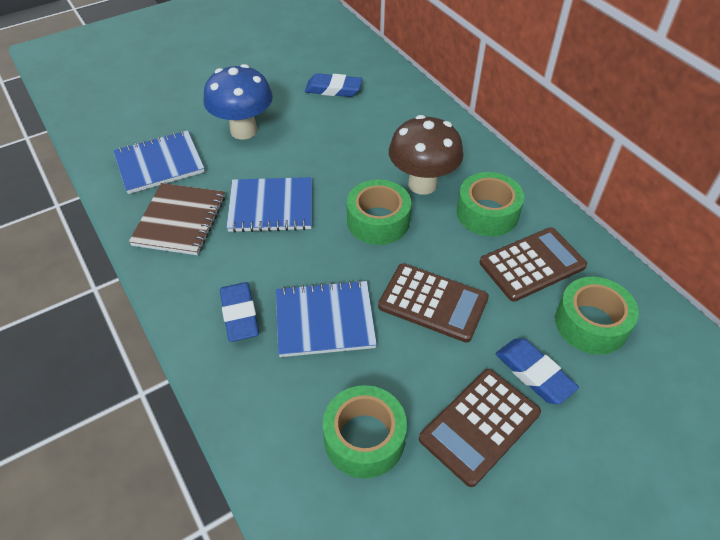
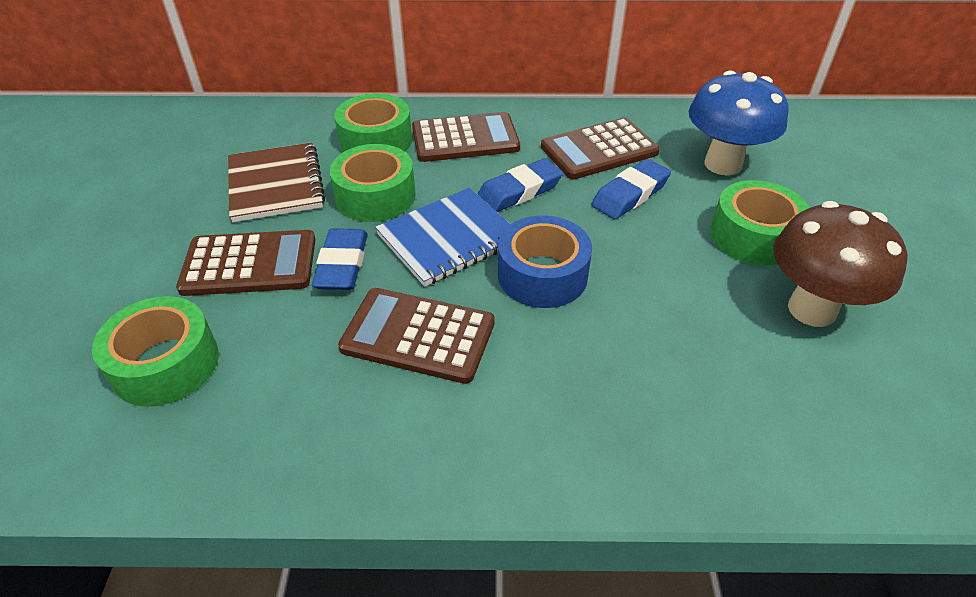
blue notebook: [113,130,205,194] [226,177,312,233] [276,280,377,357] = 3 -> [375,188,510,287] = 1
blue tape: none = 0 -> [498,216,592,308] = 1
brown calculator: [378,263,489,342] [419,369,541,487] [480,227,587,302] = 3 -> [176,230,315,296] [338,288,495,384] [412,112,520,162] [541,117,660,179] = 4

